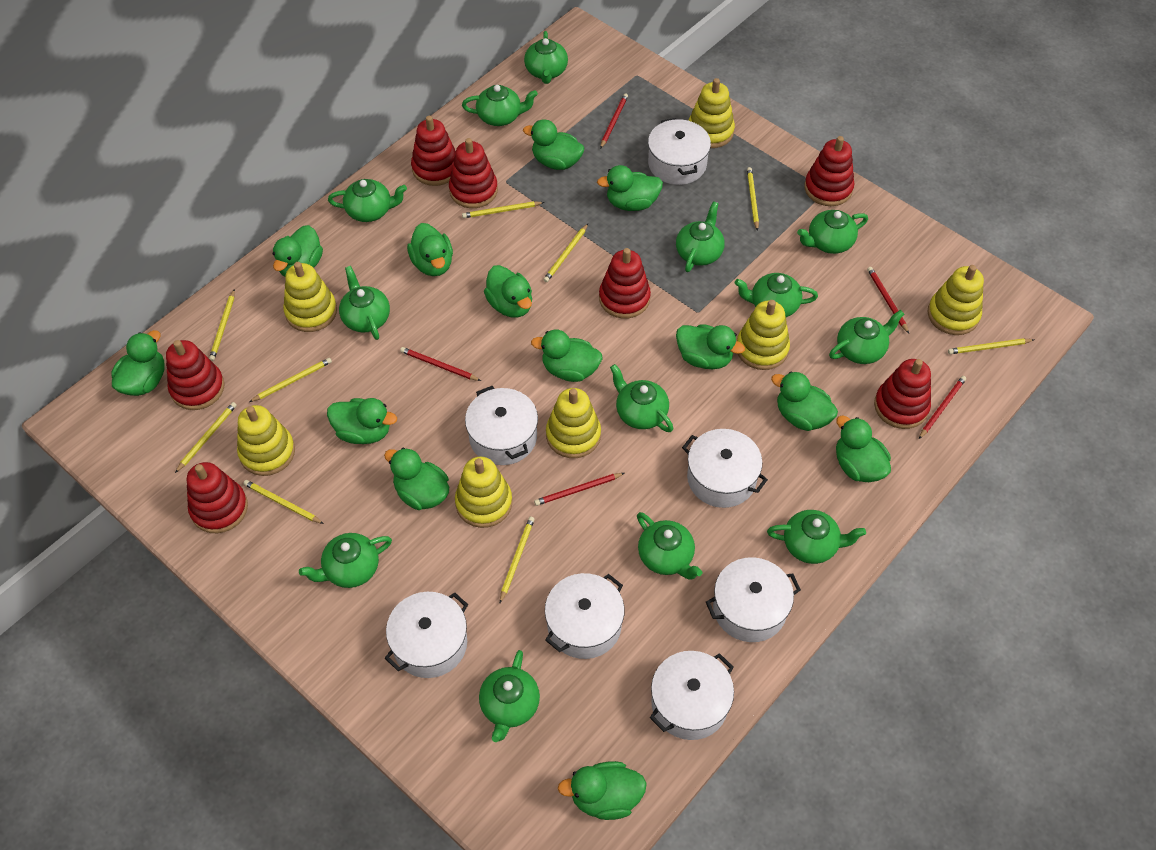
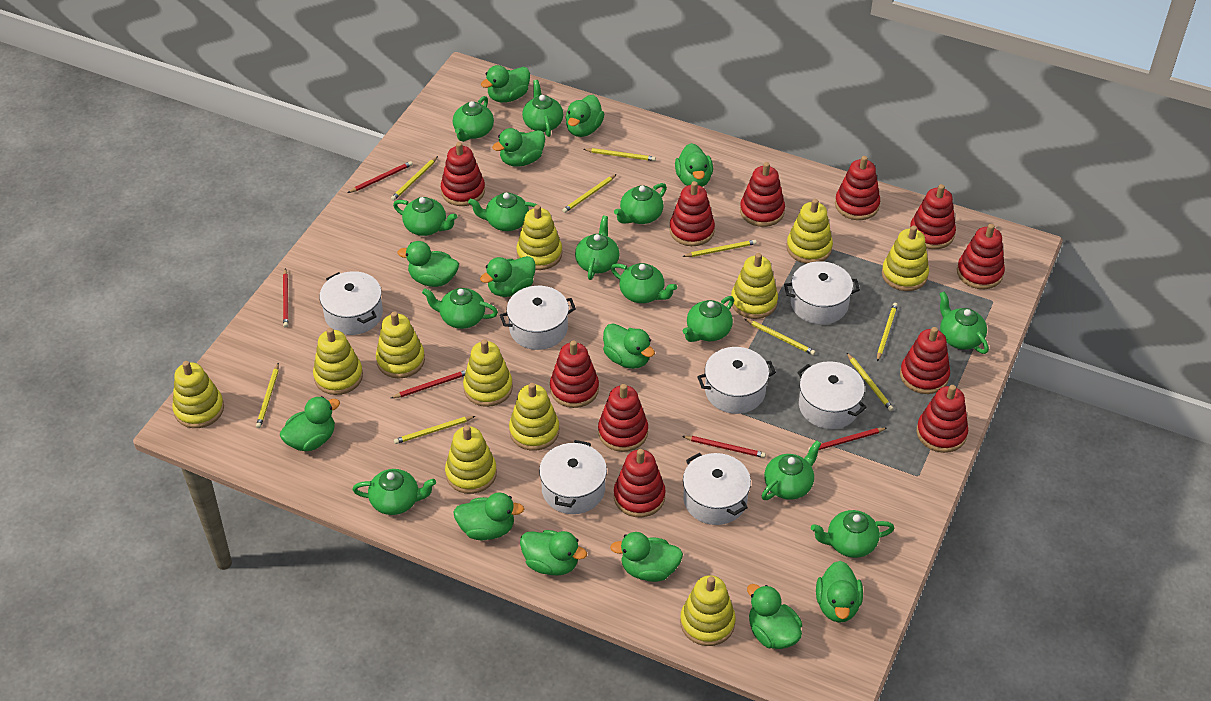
red stacking toy: [166,340,225,410] [187,462,248,533] [411,116,456,186] [449,138,498,208] [599,248,651,318] [804,136,854,206] [874,359,931,429] = 7 -> [441,142,485,206] [550,340,599,408] [598,384,648,452] [614,449,666,517] [669,181,715,246] [740,162,785,227] [835,156,880,220] [900,327,950,394] [910,184,956,249] [916,385,968,453] [957,224,1005,289] = 11
yellow stacking toy: [237,405,295,476] [283,262,337,332] [455,457,512,528] [546,388,601,458] [688,78,735,148] [737,300,790,370] [928,265,984,335] = 7 -> [172,361,224,428] [313,328,363,395] [376,311,425,378] [445,425,497,494] [463,339,513,407] [509,383,559,451] [516,205,562,270] [680,575,736,646] [731,253,778,319] [787,199,833,264] [882,225,929,291] = 11

